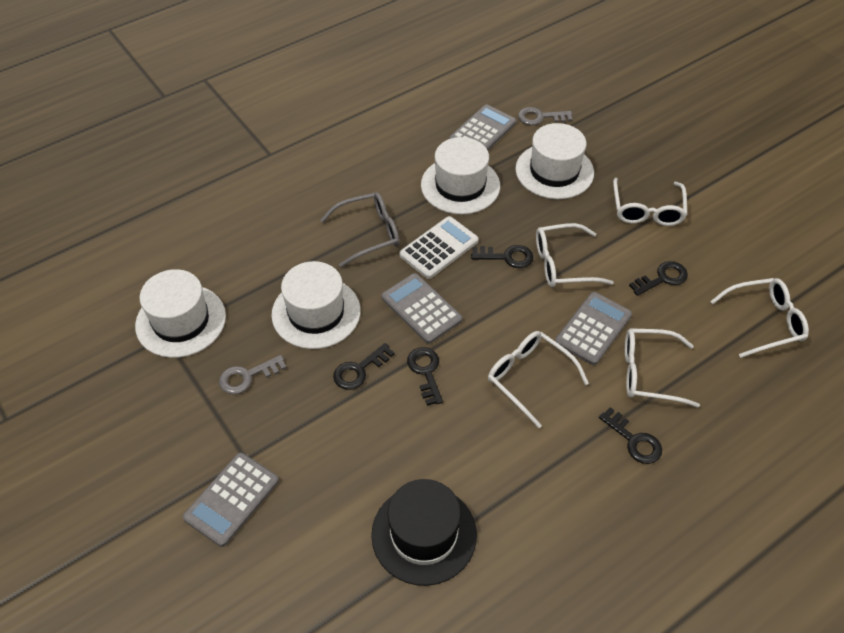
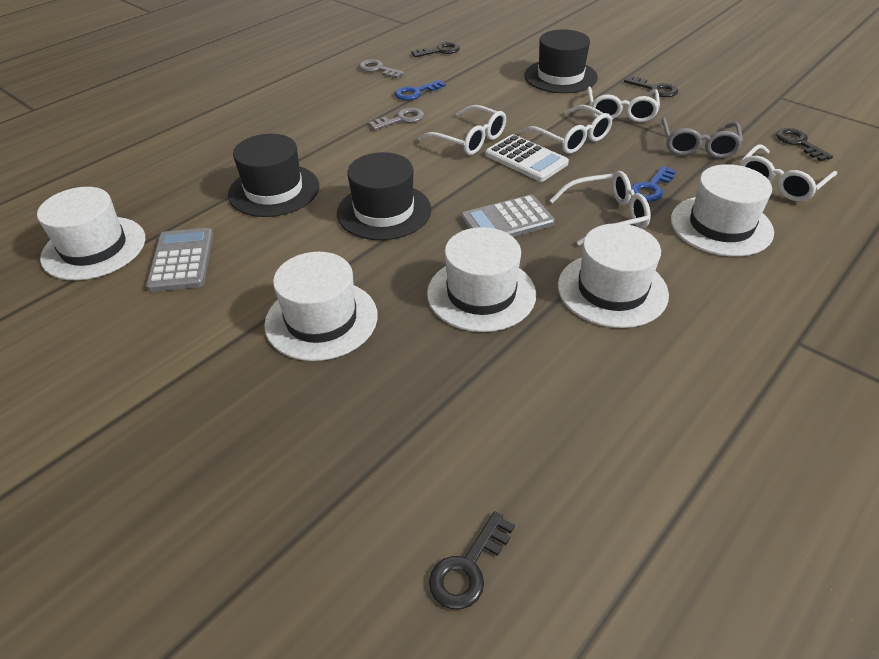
black hat: [371,479,477,586] = 1 -> [228,134,319,217] [337,152,431,240] [524,29,598,93] = 3
black key: [333,343,395,390] [407,347,443,406] [471,245,533,268] [599,407,662,464] [629,261,688,296] = 5 -> [411,42,460,57] [429,511,515,610] [624,76,678,97] [776,128,833,161] = 4
blue key: none = 0 -> [395,80,446,100] [631,166,676,202] = 2
grey calculator: [183,453,279,547] [381,273,462,344] [449,104,516,150] [555,292,632,365] = 4 -> [146,228,213,292] [461,195,555,237] = 2
white hat: [135,269,226,358] [271,261,361,349] [421,137,500,214] [515,123,594,199] = 4 -> [37,187,145,280] [264,252,378,361] [427,227,536,332] [558,223,669,328] [671,164,774,257] = 5

